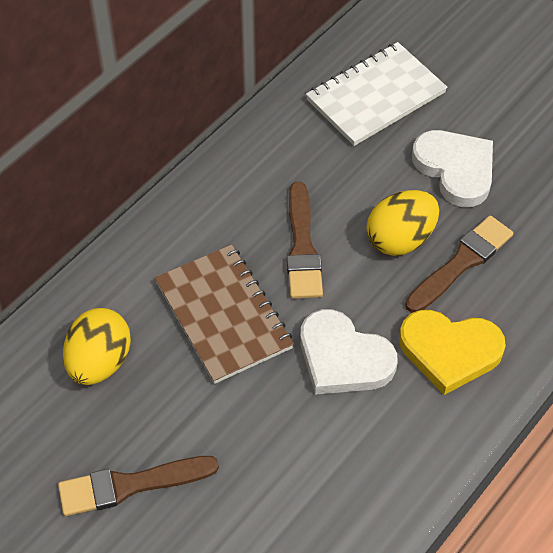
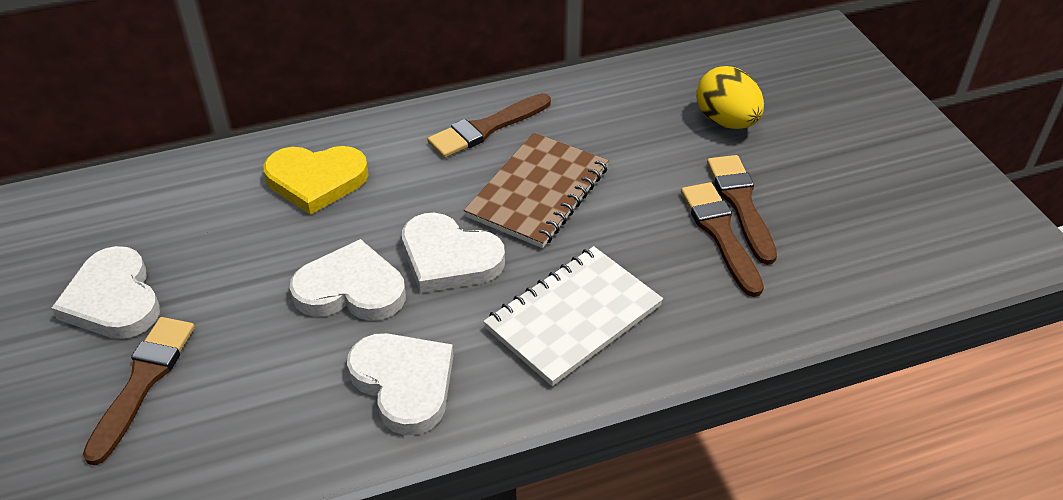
brown brush: [58,456,219,516] [287,182,323,299] [405,215,513,313] = 3 -> [83,317,195,465] [427,93,551,158] [681,182,764,297] [707,155,777,265] = 4
white heart: [300,309,397,395] [412,130,493,207] = 2 -> [51,246,160,339] [290,239,406,321] [347,333,453,435] [402,213,505,293] = 4
yellow egg: [63,308,131,385] [367,190,439,256] = 2 -> [696,66,764,129] = 1

